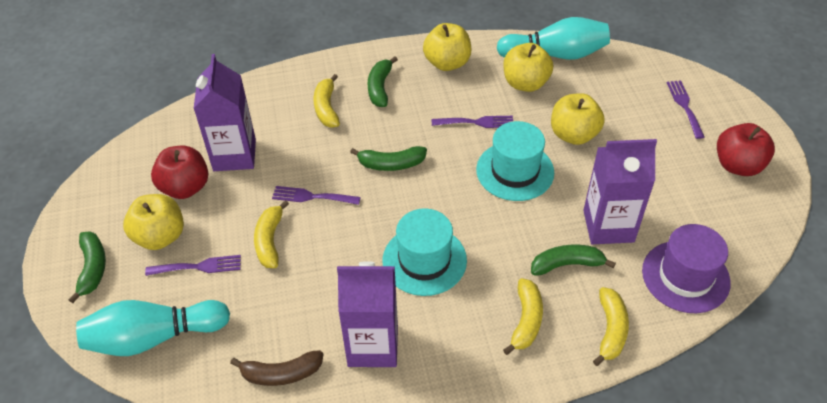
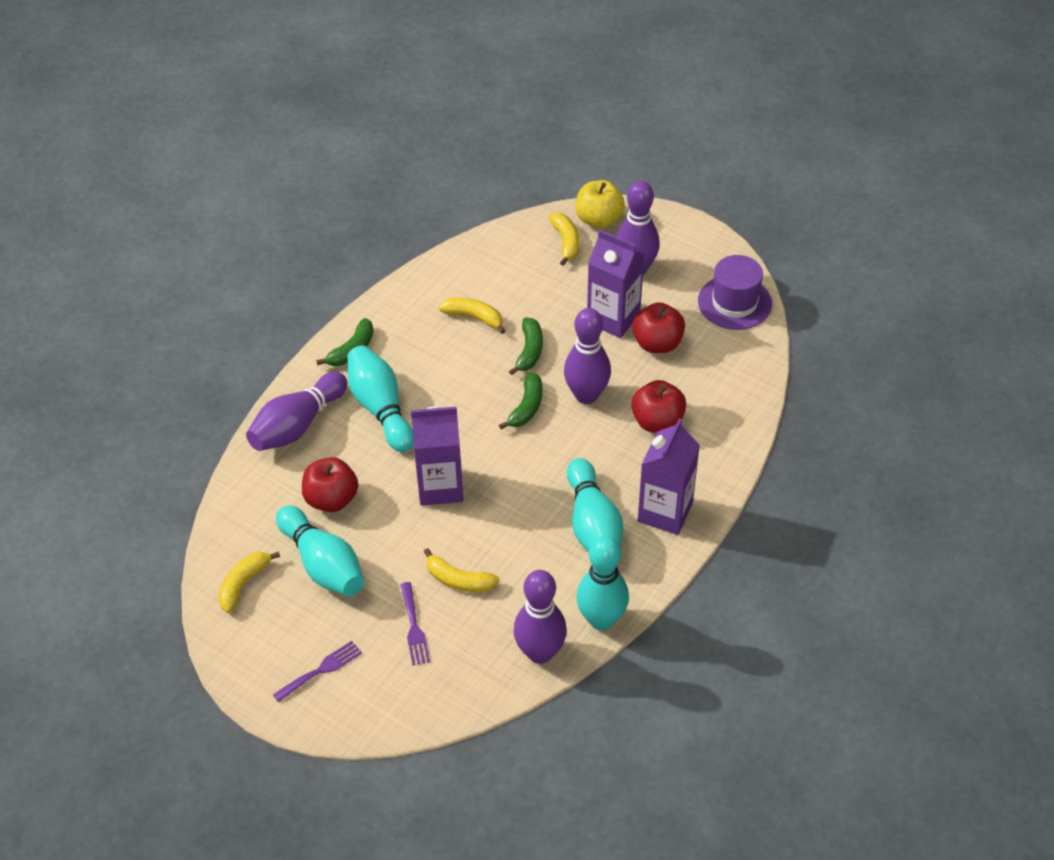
brown banana: [230,350,324,386] = 1 -> none = 0
green banana: [69,231,106,303] [350,146,427,171] [368,57,398,107] [531,245,616,276] = 4 -> [316,318,374,366] [499,372,542,430] [509,318,543,375] = 3
purple bowling pin: none = 0 -> [246,372,347,451] [513,570,567,664] [564,308,611,404] [617,181,660,275] = 4
purple fork: [145,255,241,276] [272,186,361,205] [432,116,513,128] [667,80,704,139] = 4 -> [273,641,362,702] [400,582,430,665] = 2
red apple: [151,146,208,199] [717,123,775,176] = 2 -> [302,457,358,512] [631,380,686,433] [632,302,685,353] = 3
turquoise bowling pin: [76,300,230,356] [497,17,610,60] = 2 -> [276,506,364,596] [347,346,414,452] [567,458,623,552] [576,536,629,630] = 4
turquoise hat: [383,208,467,296] [476,121,554,201] = 2 -> none = 0
yellow apple: [123,194,184,250] [423,23,471,71] [503,43,553,92] [551,93,605,145] = 4 -> [576,180,625,228] = 1

